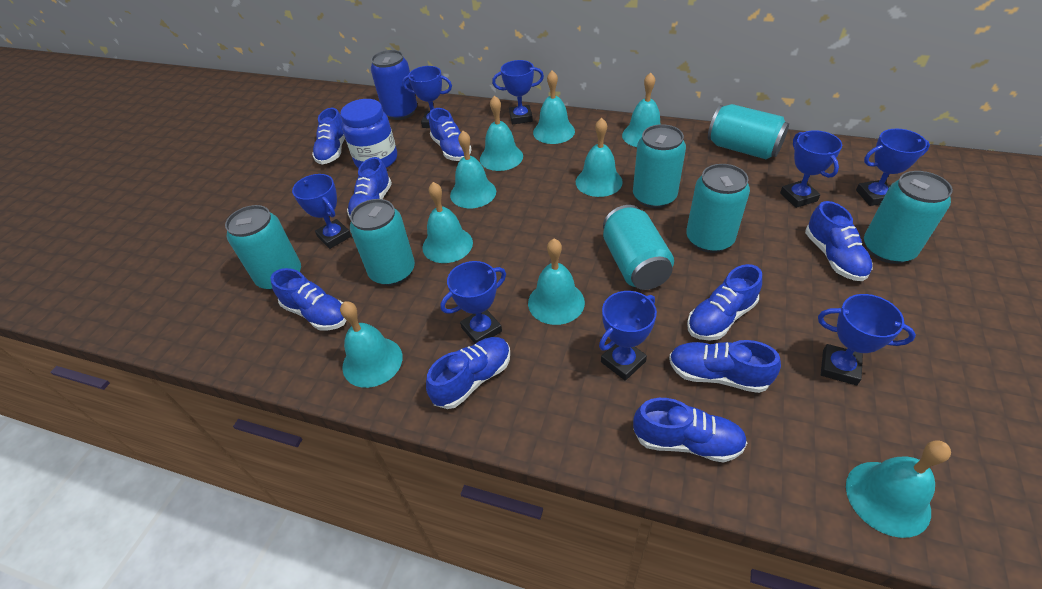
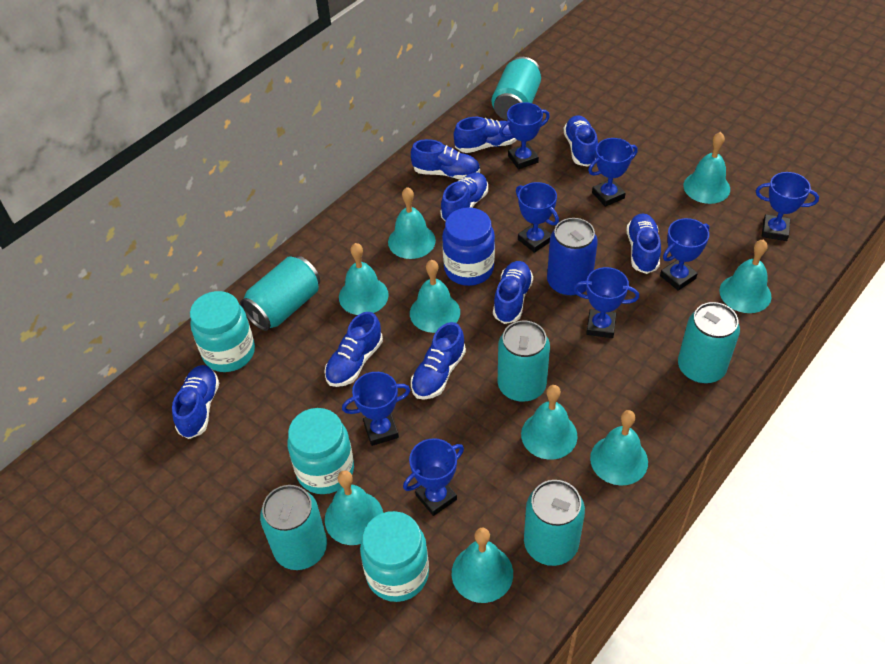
turquoise can: [225,205,301,291] [350,199,415,286] [603,205,674,290] [633,124,686,208] [686,164,750,253] [708,104,789,159] [864,171,953,264] = 7 -> [240,256,320,331] [260,485,327,570] [492,57,541,120] [498,321,550,402] [524,480,585,566] [678,302,740,384] = 6
turquoise jar: none = 0 -> [190,291,255,372] [288,408,354,494] [360,511,429,602] = 3

